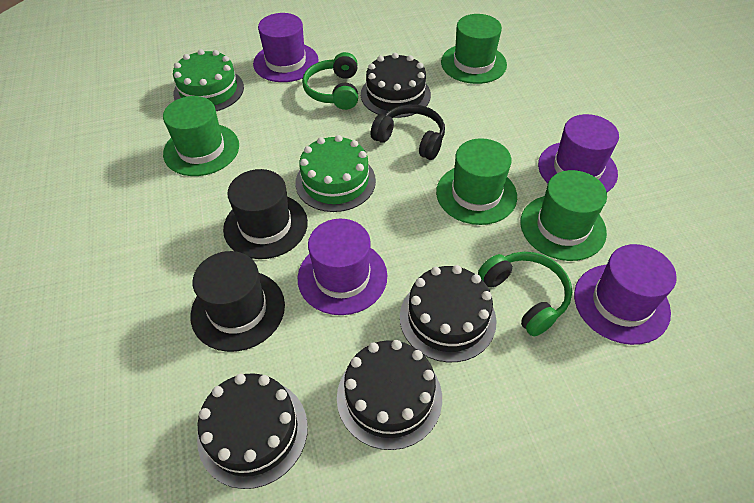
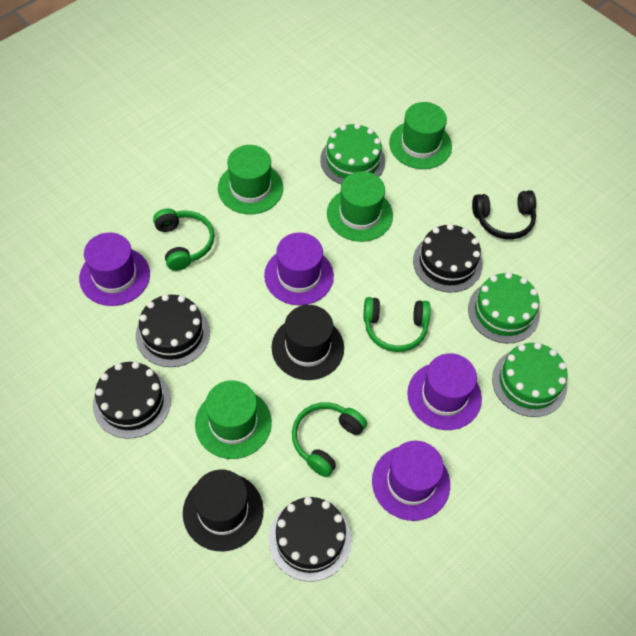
green cake: [173,49,244,111] [295,135,376,212] = 2 -> [320,123,385,184] [468,272,540,343] [492,342,568,417] = 3
green headphones: [302,52,358,110] [478,252,572,337] = 2 -> [153,208,215,271] [292,402,367,477] [364,297,431,352] = 3

